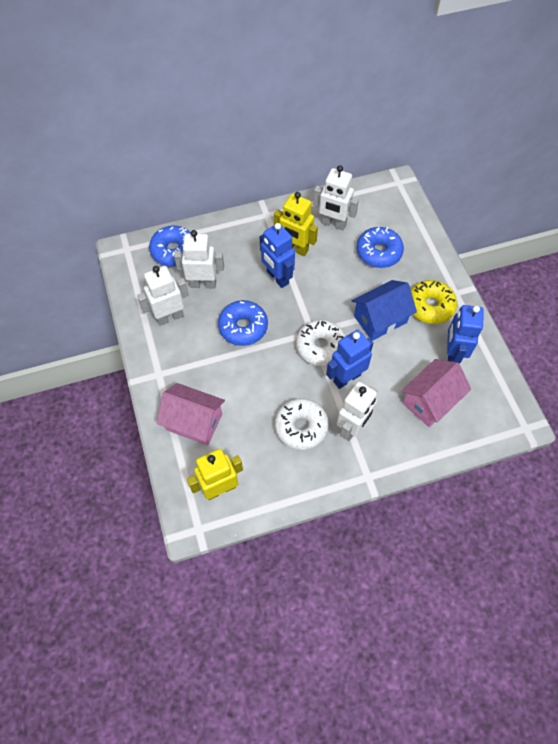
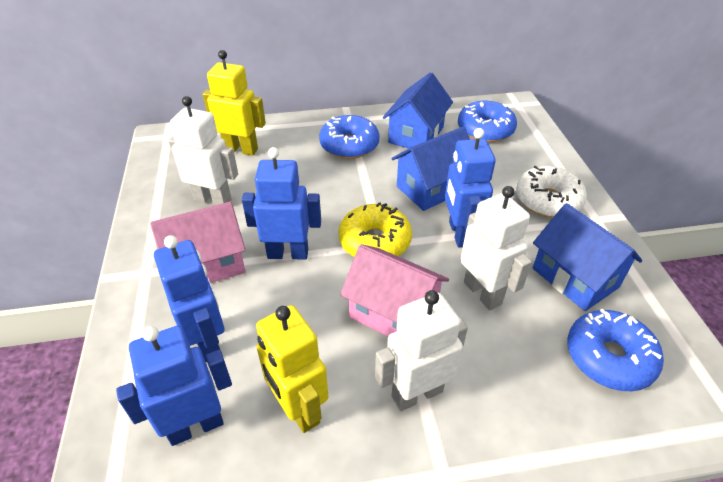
blue house: [352,280,417,341] = 1 -> [383,72,453,149] [391,126,470,211] [533,203,642,311] = 3
blue robot: [260,223,295,288] [326,330,373,389] [447,305,483,364] = 3 -> [116,326,232,446] [154,235,224,362] [242,147,321,260] [445,128,496,248] = 4
white donut: [275,398,329,450] [296,319,346,366] = 2 -> [516,166,587,218] = 1
white robot: [137,266,189,326] [174,230,224,288] [313,165,359,230] [337,382,377,441] = 4 -> [168,96,238,205] [375,290,468,411] [460,186,532,310] = 3

